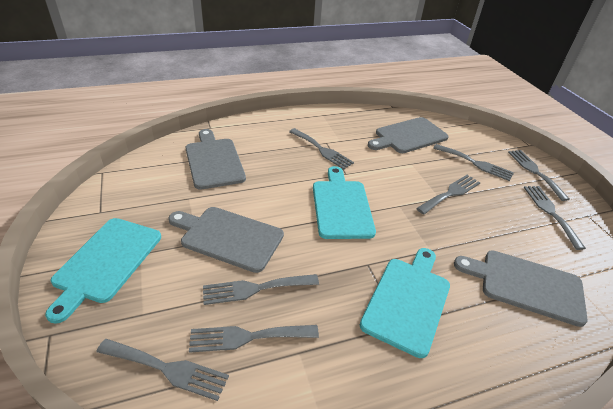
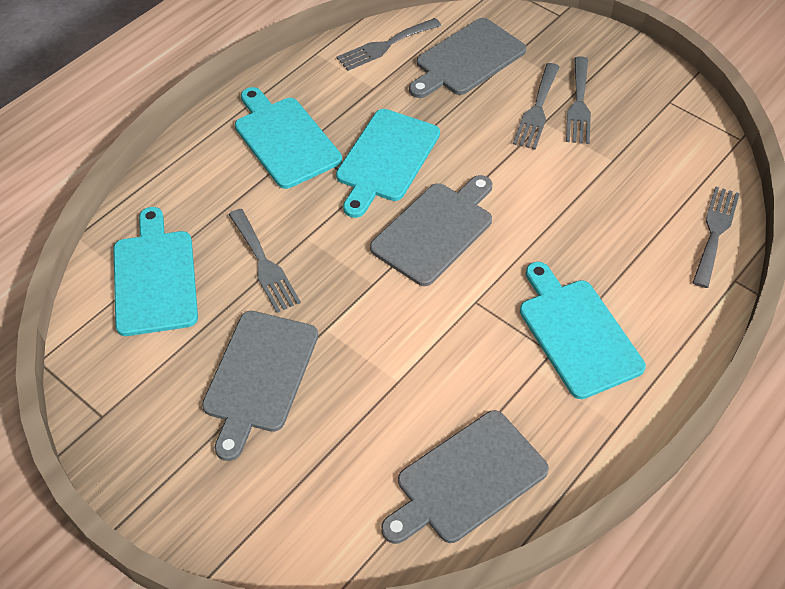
grey fork: [96,339,229,401] [189,325,319,353] [203,274,319,305] [289,128,354,169] [416,175,480,214] [433,144,514,181] [508,150,570,201] [523,186,586,250] = 8 -> [228,209,301,313] [337,18,441,71] [513,63,560,150] [566,56,591,144] [692,186,740,288] = 5
turquoise cutting board: [45,218,161,324] [313,166,376,239] [360,248,450,358] = 3 -> [113,207,198,336] [235,87,342,189] [336,109,440,218] [520,262,646,399] = 4

